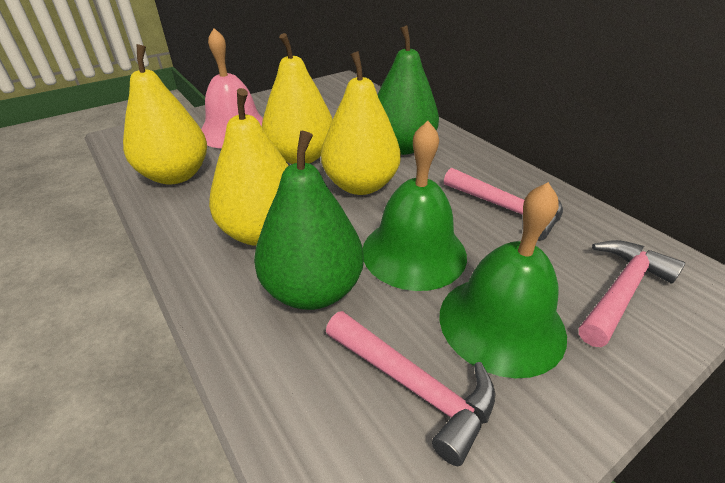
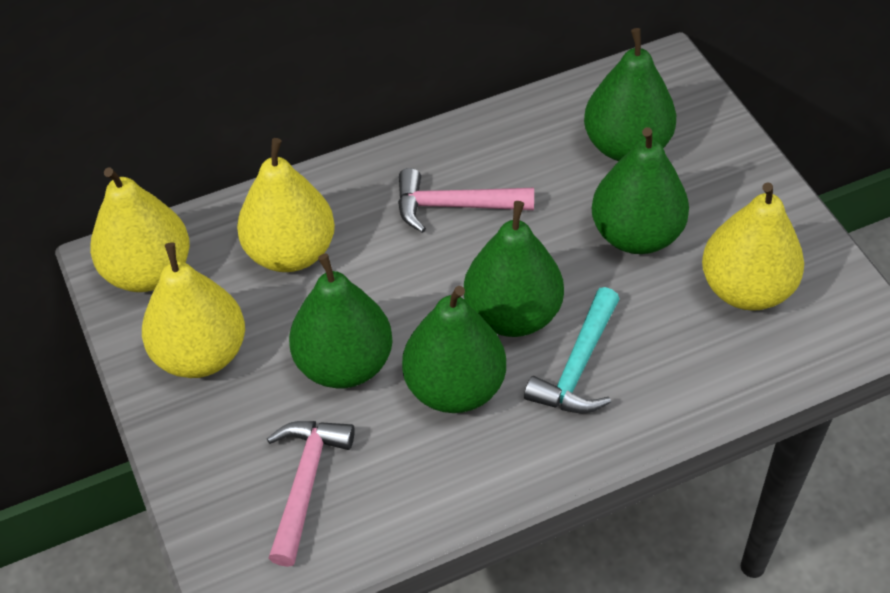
green bell: [363,121,467,291] [440,182,567,378] = 2 -> none = 0
green pear: [254,131,364,310] [378,25,439,155] = 2 -> [289,254,392,389] [402,286,506,413] [464,201,564,337] [584,28,676,161] [592,127,689,254] = 5
pink bell: [201,28,263,149] = 1 -> none = 0
pink hammer: [326,311,496,466] [444,168,563,241] [579,240,685,347] = 3 -> [267,421,355,567] [398,168,534,233] = 2
turquoise hammer: none = 0 -> [524,287,619,413] = 1

